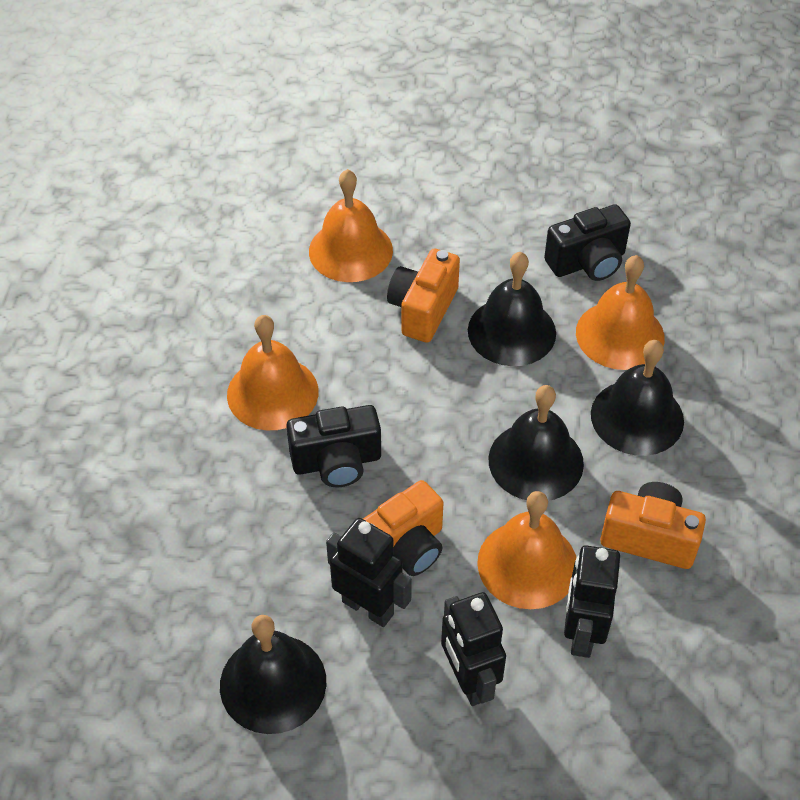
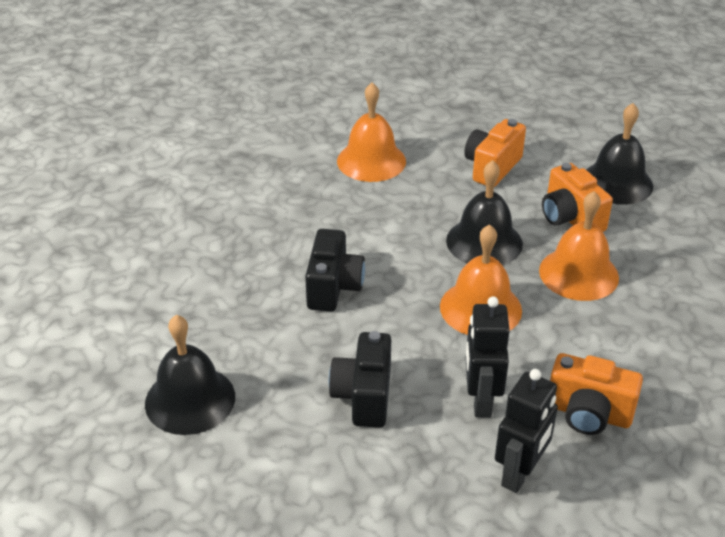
black bell: [220,615,326,734] [468,252,556,366] [489,385,584,501] [591,340,684,456] = 4 -> [145,315,235,435] [446,160,523,265] [586,103,653,205] = 3
black robot: [326,518,412,627] [441,592,506,706] [564,545,620,658] = 3 -> [466,297,510,418] [495,369,558,493] = 2
orange bell: [227,315,319,430] [309,169,393,282] [477,491,576,609] [576,255,665,370] = 4 -> [337,82,406,182] [440,224,522,335] [539,191,619,301] = 3

